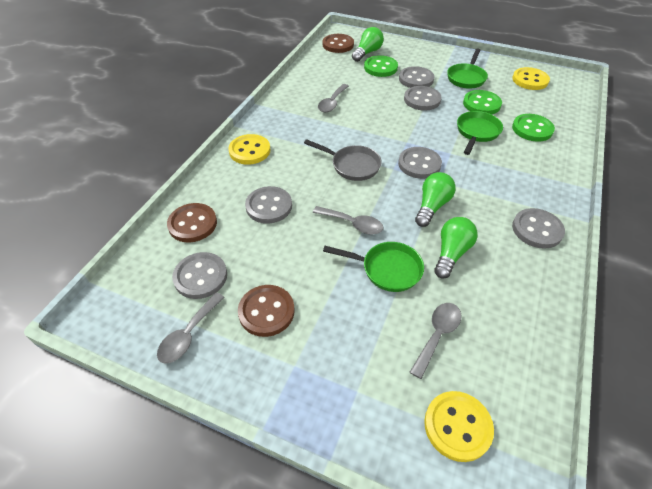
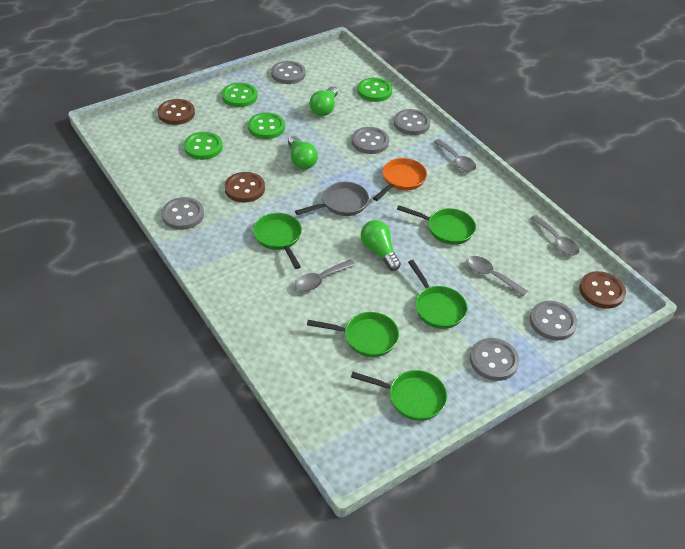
green button: [364,55,398,77] [463,90,502,114] [512,114,555,142] = 3 -> [184,132,223,160] [222,83,258,107] [248,113,285,139] [358,78,392,102] = 4
green pan: [323,242,424,292] [447,49,488,89] [457,111,503,155] = 3 -> [253,213,302,269] [307,312,399,357] [351,370,447,421] [397,205,476,245] [408,260,467,329] = 5
orange pan: none = 0 -> [373,158,427,201] = 1
yellow button: [228,134,270,165] [424,391,494,462] [512,67,550,90] = 3 -> none = 0

